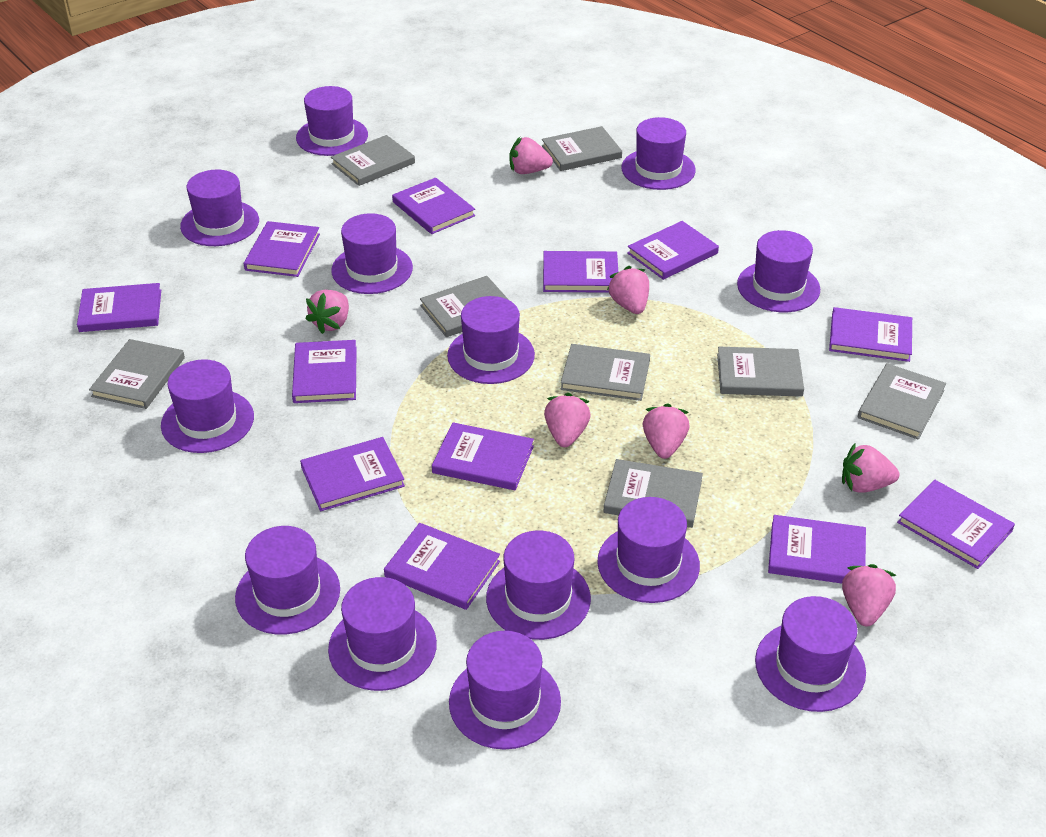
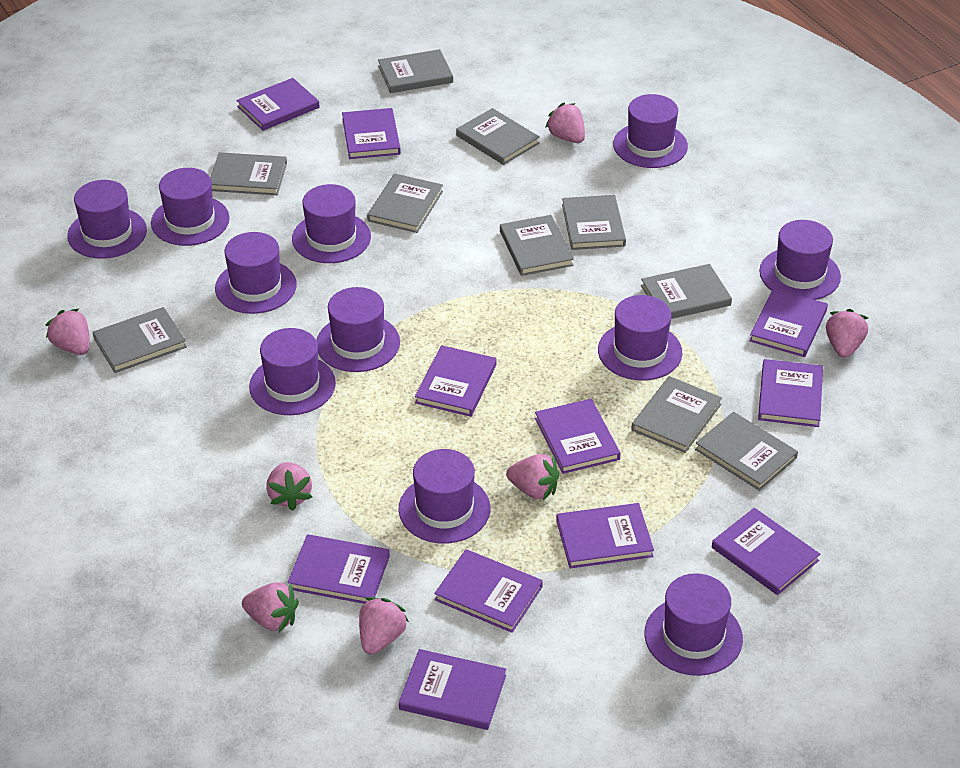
grey book: [89,339,185,409] [331,135,415,186] [420,276,509,337] [542,126,622,171] [561,344,650,401] [604,459,703,528] [717,347,804,397] [858,363,946,439] = 8 -> [93,307,187,373] [210,152,287,195] [367,173,443,233] [378,49,453,93] [456,108,540,165] [500,215,574,276] [562,195,626,250] [631,376,722,453] [641,264,732,319] [695,412,798,491] = 10
purple book: [77,283,161,332] [244,221,320,277] [292,340,357,403] [300,437,405,511] [384,523,500,610] [392,178,475,234] [432,422,534,490] [543,251,618,293] [627,221,719,280] [768,515,866,583] [829,307,912,362] [897,480,1015,569] = 12 -> [236,78,320,131] [287,534,390,604] [342,108,401,159] [399,649,506,730] [415,345,496,417] [434,549,543,633] [535,399,621,474] [556,503,654,568] [712,508,820,595] [749,288,828,357] [758,359,823,427] = 11
purple hat: [161,359,254,453] [180,170,259,246] [235,526,340,634] [296,86,368,156] [328,577,437,691] [331,213,413,294] [447,296,535,384] [449,631,561,750] [486,530,591,640] [597,497,700,603] [622,117,696,190] [737,230,820,312] [755,596,866,712] = 13 -> [67,180,147,259] [151,168,230,246] [215,232,297,314] [249,328,336,415] [292,184,371,263] [317,287,400,372] [399,449,490,543] [598,295,682,380] [613,94,688,168] [644,573,743,676] [759,220,841,300] = 11

